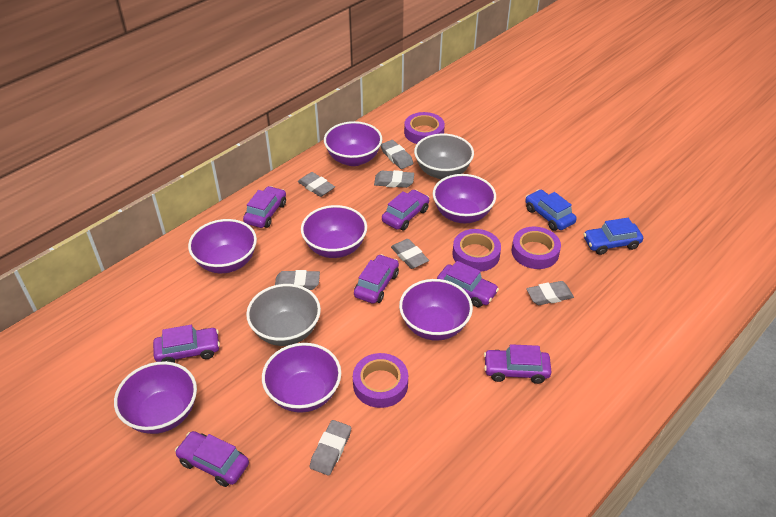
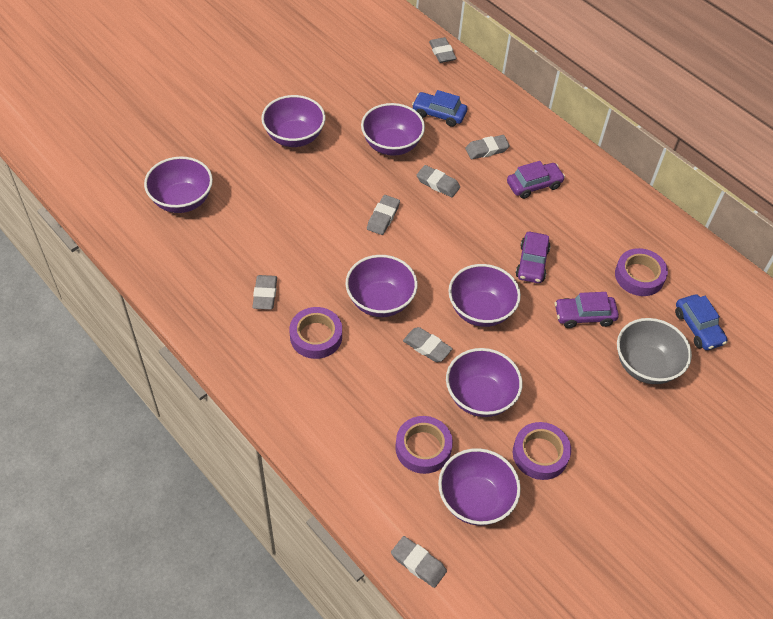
grey bowl: [246,284,321,346] [414,133,474,179] = 2 -> [617,318,692,384] = 1
purple car: [153,325,220,363] [175,431,249,487] [243,186,286,228] [354,254,399,304] [382,190,429,230] [437,261,499,307] [484,344,551,384] = 7 -> [507,161,565,199] [516,232,551,283] [555,292,619,328] = 3

